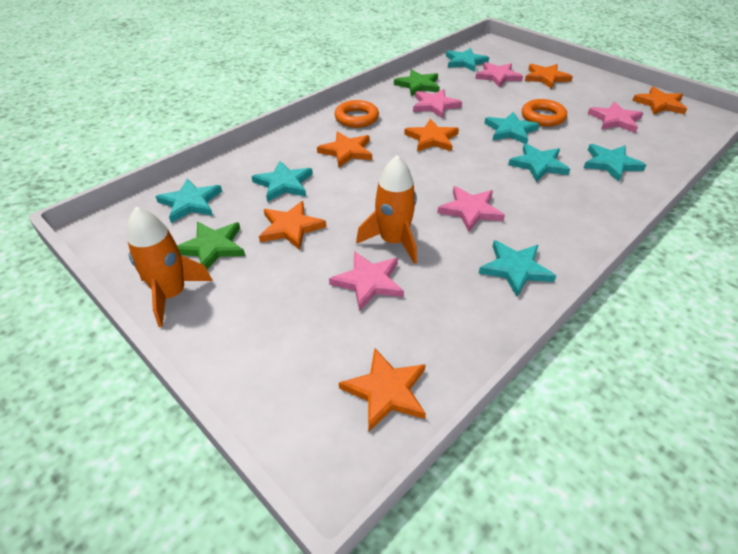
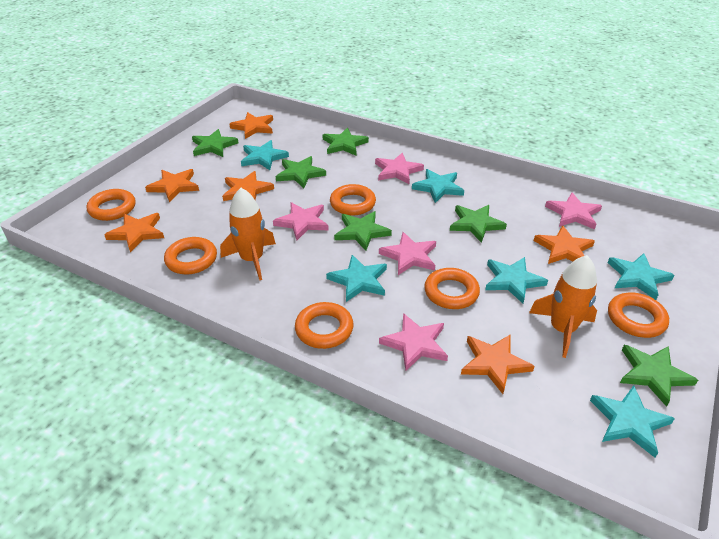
green star: [177,222,245,269] [394,69,440,96] = 2 -> [192,129,238,157] [276,156,326,188] [323,128,369,156] [334,211,392,251] [450,205,507,243] [620,345,698,407] = 6
orange ring: [334,100,379,128] [522,99,567,127] = 2 -> [87,189,136,221] [164,237,217,274] [295,302,353,349] [330,184,376,216] [424,268,480,309] [608,293,669,338] = 6
turquoise star: [155,178,222,223] [251,161,313,202] [446,48,489,72] [479,240,556,297] [484,112,539,144] [508,143,570,182] [584,144,646,181] = 7 -> [241,140,289,170] [326,255,387,302] [412,169,464,203] [485,257,548,304] [590,385,675,458] [608,253,674,300] = 6

